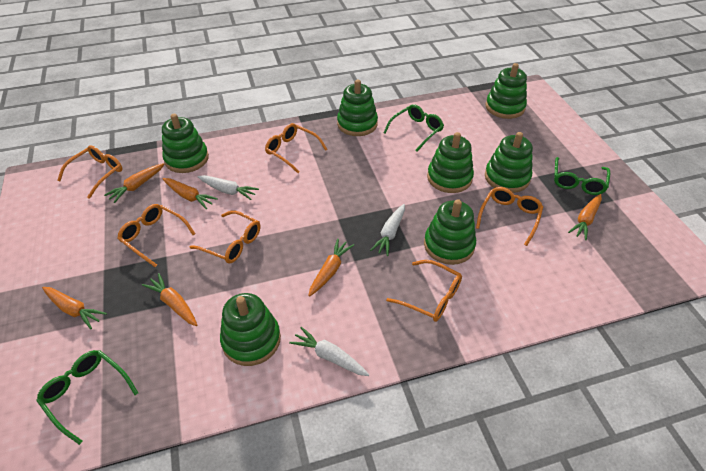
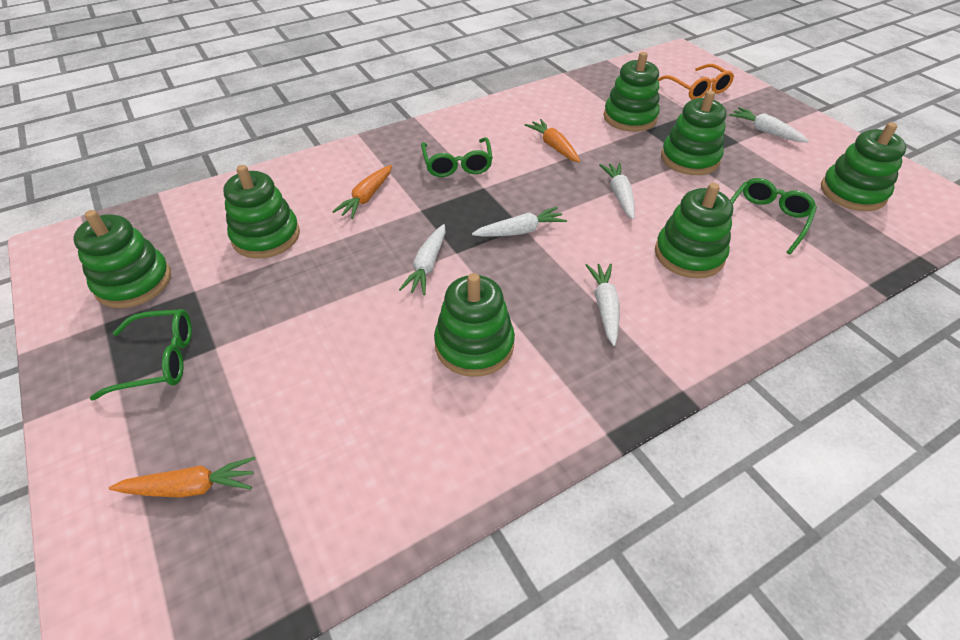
orange carrot: [42,287,107,329] [104,163,164,203] [142,273,197,326] [163,178,218,209] [308,239,354,297] [568,194,602,240] = 6 -> [109,457,255,498] [332,165,392,219] [525,119,580,162] = 3
orange glasses: [57,145,122,199] [117,204,195,267] [190,211,260,264] [265,123,327,173] [386,260,462,322] [476,187,543,246] = 6 -> [657,64,734,100] = 1
white carrot: [197,175,259,200] [289,327,369,376] [370,204,405,256] = 3 -> [399,224,446,295] [472,207,567,237] [586,264,619,346] [599,163,635,220] [729,107,809,142] = 5

